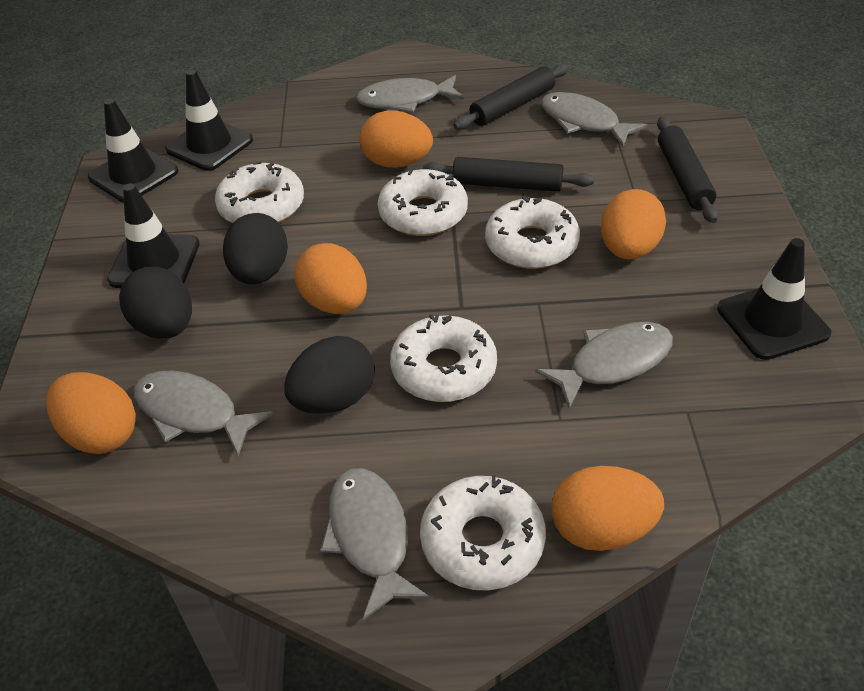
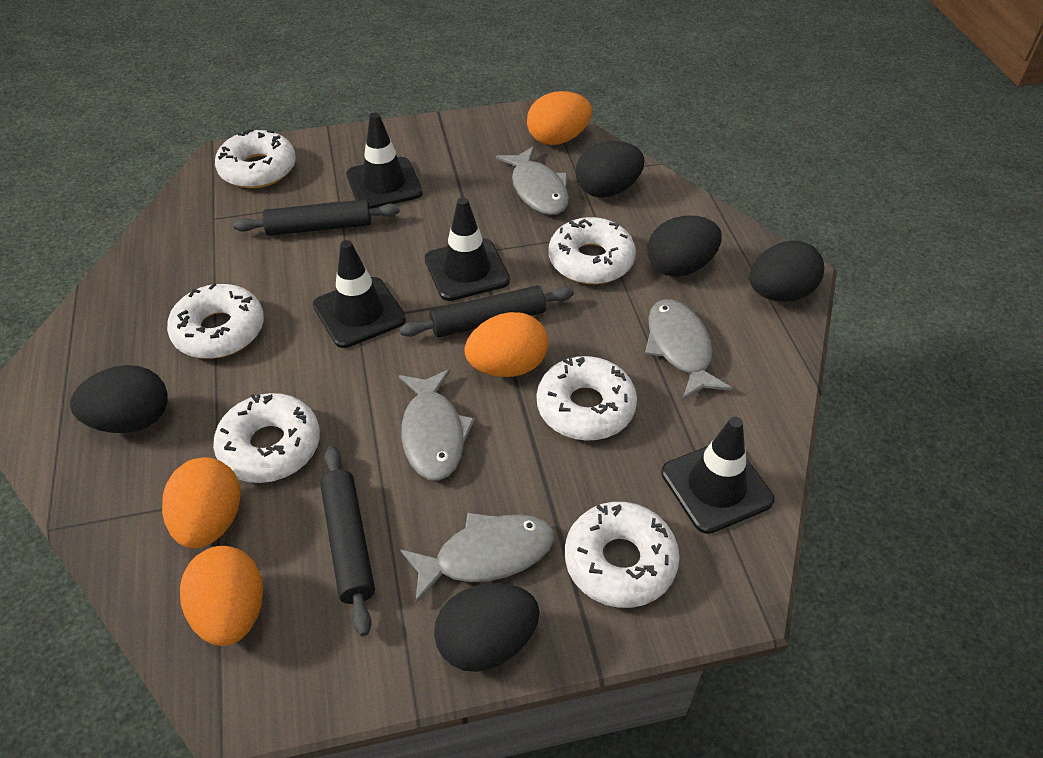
black egg: [119,267,192,339] [223,213,288,284] [284,336,375,414] = 3 -> [70,365,168,433] [434,583,539,672] [576,141,644,198] [647,216,722,277] [749,241,824,302] = 5
grey fish: [133,371,273,456] [320,468,430,620] [356,75,464,113] [535,322,673,409] [541,92,647,147] = 5 -> [399,369,475,481] [400,513,555,603] [496,146,569,215] [645,299,732,400] = 4
orange egg: [46,372,136,454] [295,243,367,314] [360,110,433,168] [552,466,664,551] [601,189,666,259] = 5 -> [162,457,241,548] [180,546,263,646] [464,312,548,377] [527,91,592,145] = 4
white donut: [215,161,304,223] [378,169,468,236] [390,314,497,402] [420,475,546,591] [485,196,580,269] = 5 -> [167,283,264,359] [213,393,320,483] [215,129,296,188] [537,356,637,441] [549,217,636,284] [565,502,680,608] = 6

